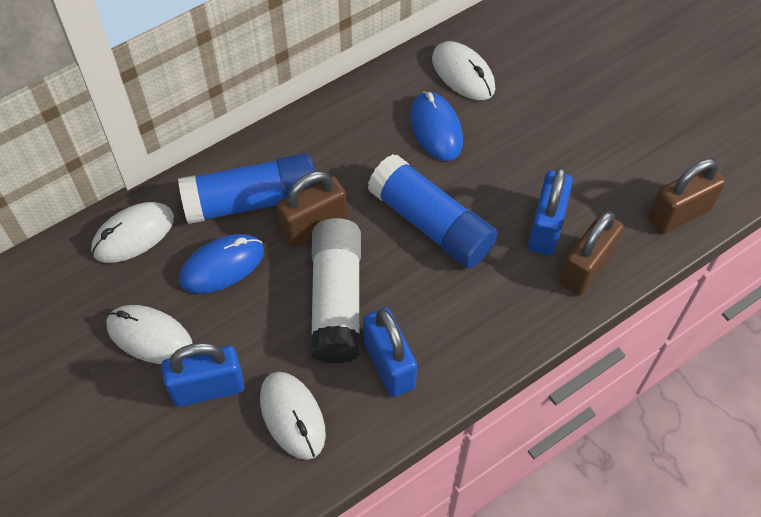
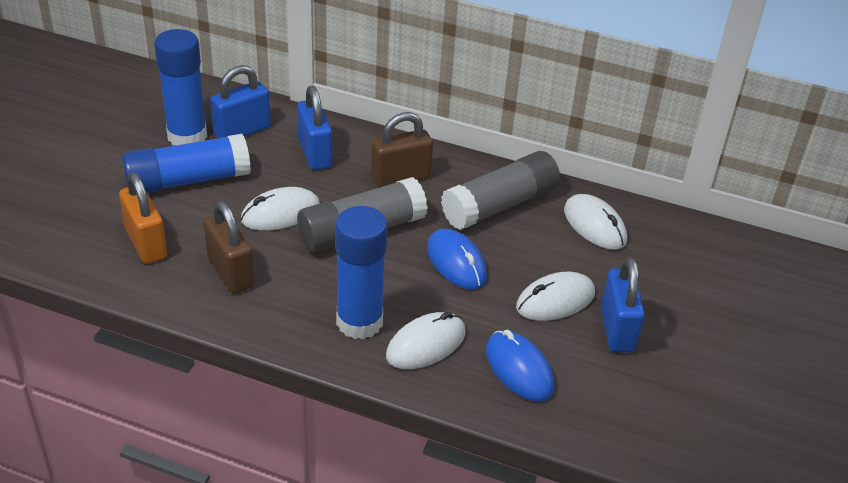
blue glue stick: [178,153,317,224] [367,154,498,269] = 2 -> [122,134,251,193] [154,29,207,145] [335,206,388,339] = 3
brown padlock: [277,171,347,248] [560,211,624,296] [648,158,726,234] = 3 -> [204,201,254,294] [371,112,433,188] = 2
grey glue stick: none = 0 -> [297,177,428,253] [441,151,560,230] = 2
orange padlock: none = 0 -> [119,172,167,264] = 1
white glue stick: [310,218,361,364] = 1 -> none = 0

